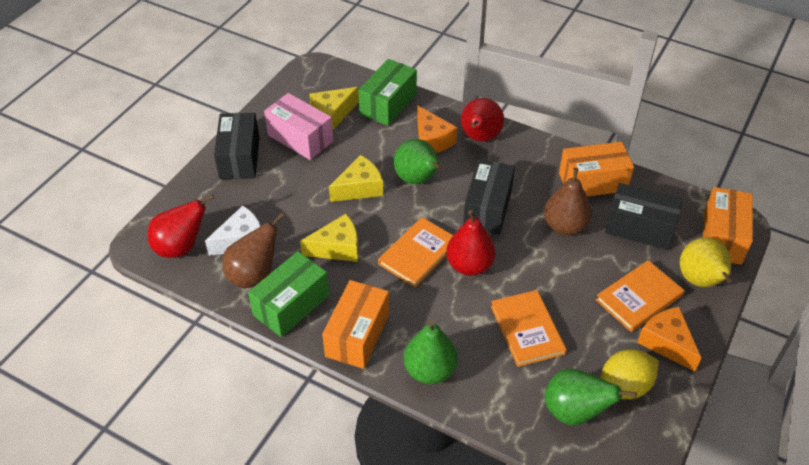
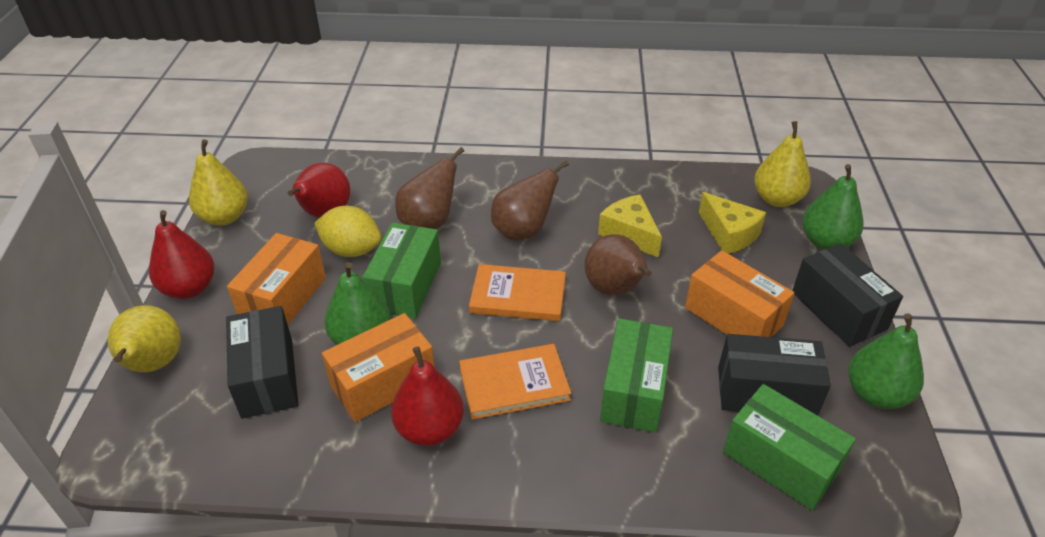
brown pear: [222,213,285,288] [544,168,592,235] = 2 -> [395,147,464,229] [491,160,569,240] [585,234,652,295] = 3
green box: [248,251,329,337] [358,59,417,126] = 2 -> [363,223,441,319] [600,318,673,433] [723,384,856,511] = 3
orange book: [378,217,453,288] [491,290,566,367] [596,260,684,332] = 3 -> [459,344,571,420] [469,264,566,321] = 2
orange cheese: [417,106,457,153] [637,307,701,372] = 2 -> none = 0
pink box: [264,93,333,160] = 1 -> none = 0
white cheese: [205,206,261,256] = 1 -> none = 0
yellow cheese: [300,214,359,262] [309,87,359,130] [329,155,383,202] = 3 -> [598,194,662,258] [699,192,766,254] = 2
yellow pear: [680,237,732,287] = 1 -> [108,305,181,372] [189,139,248,226] [754,121,811,207] = 3

